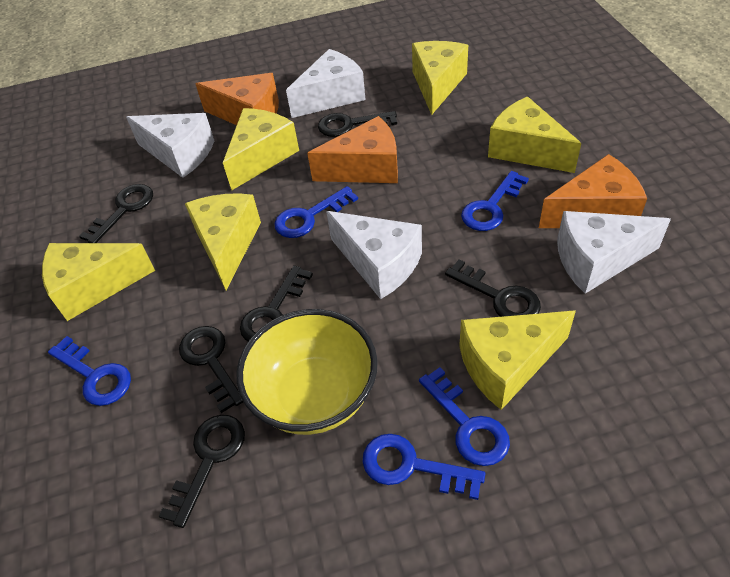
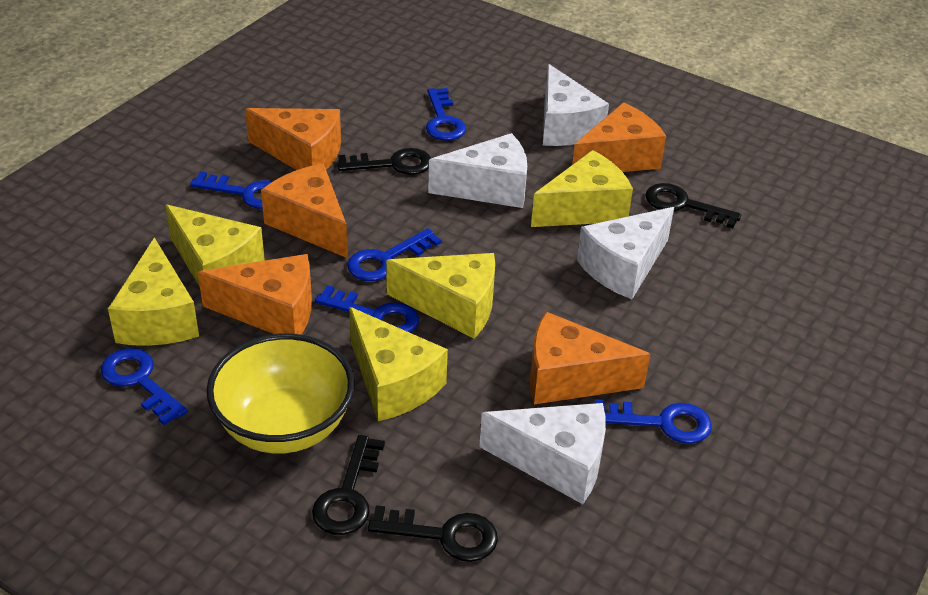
black key: [79,184,153,243] [159,415,245,528] [179,326,243,413] [240,266,313,341] [318,111,397,137] [445,259,541,317] = 6 -> [312,435,385,535] [337,148,431,175] [368,505,498,562] [645,183,741,228] = 4
blue key: [48,336,131,406] [274,186,358,238] [363,434,485,500] [419,367,510,466] [461,171,529,231] = 5 -> [101,348,188,425] [190,171,273,209] [315,285,419,333] [347,228,442,281] [426,88,466,141] [596,400,712,444] = 6
orange cheese: [196,73,279,125] [307,116,398,183] [539,154,647,228] = 3 -> [198,254,312,335] [245,108,341,170] [261,164,348,258] [530,312,651,404] [572,102,666,172] = 5
yellow cheese: [42,243,155,321] [185,193,261,290] [223,108,299,190] [412,41,468,115] [459,311,576,410] [488,96,581,173] = 6 -> [108,237,199,346] [165,204,265,287] [349,307,448,421] [386,253,495,339] [531,150,633,227] = 5

